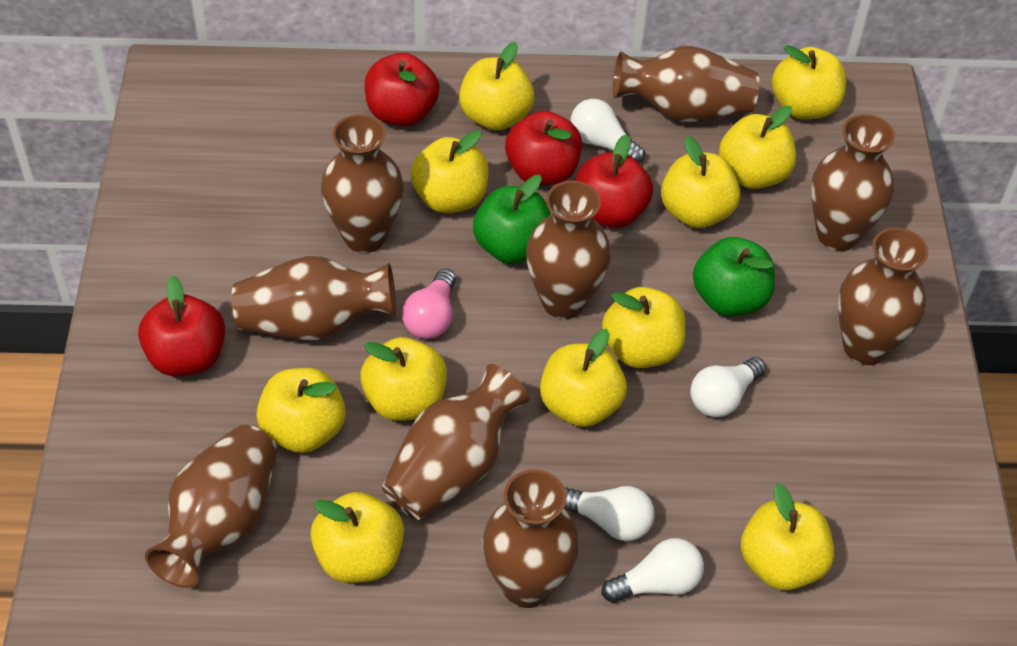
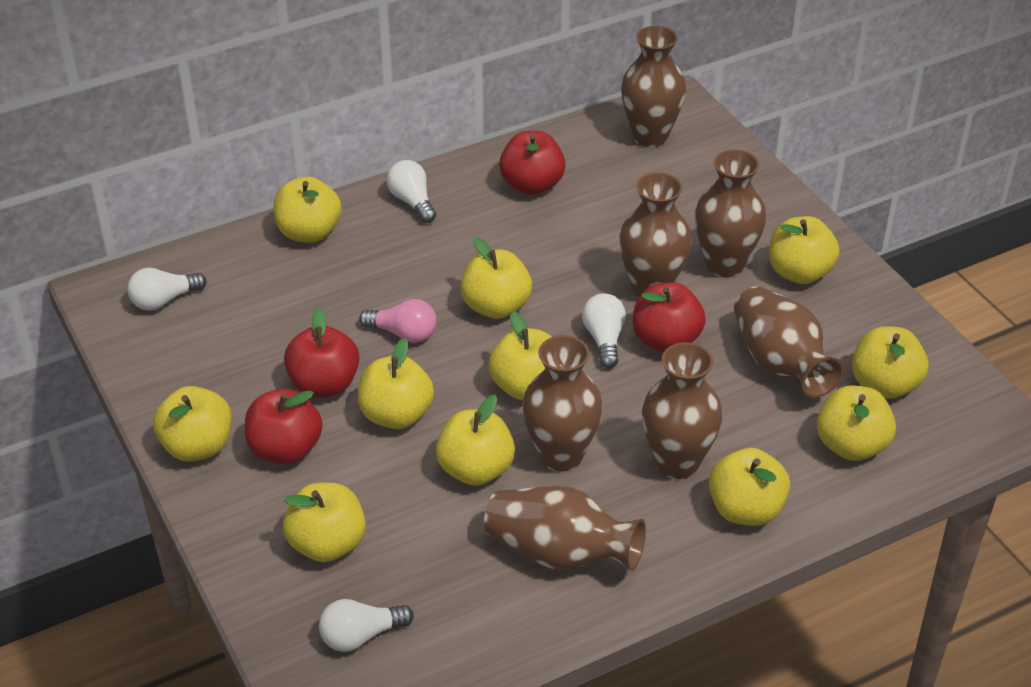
brown vase: [145,425,277,588] [232,256,396,340] [321,114,404,253] [382,364,529,520] [482,469,580,608] [526,181,611,319] [613,46,759,122] [811,114,895,251] [838,227,928,365] = 9 -> [484,486,646,571] [522,335,603,472] [619,172,692,297] [621,26,686,147] [642,342,722,479] [695,149,766,278] [734,286,844,398] = 7
green apple: [473,175,551,264] [693,237,775,316] = 2 -> none = 0

